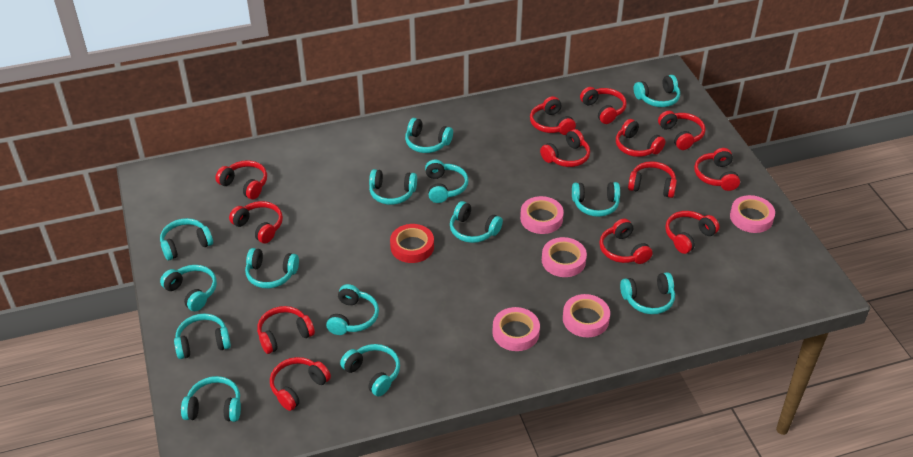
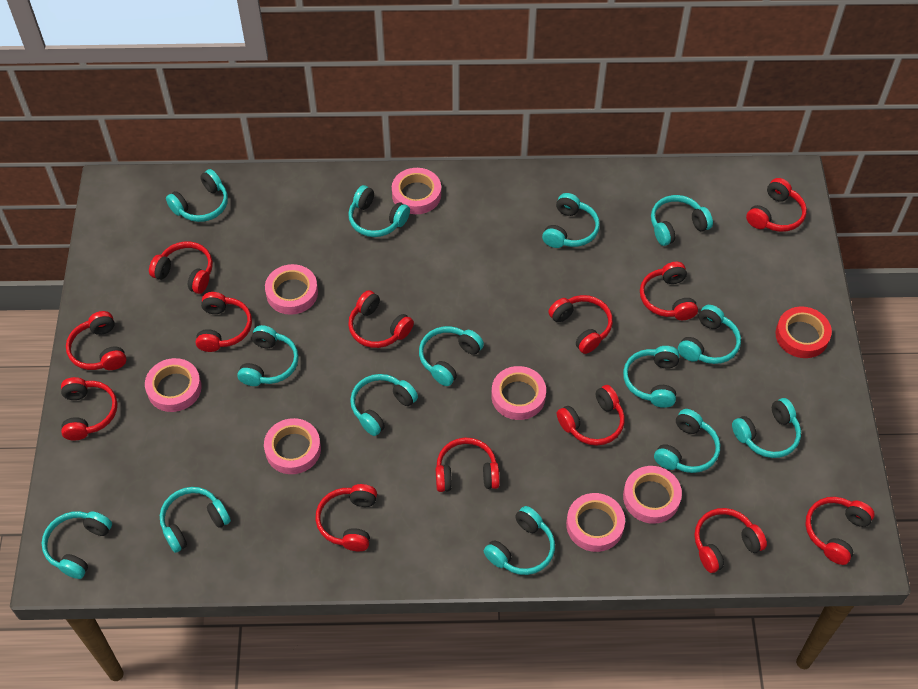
pink tape: [492,307,540,351] [520,196,564,234] [542,237,587,277] [563,294,610,337] [730,195,775,233] = 5 -> [145,358,202,412] [264,418,321,474] [265,264,318,315] [392,168,441,214] [491,366,546,420] [566,493,625,552] [623,466,682,524] = 7

